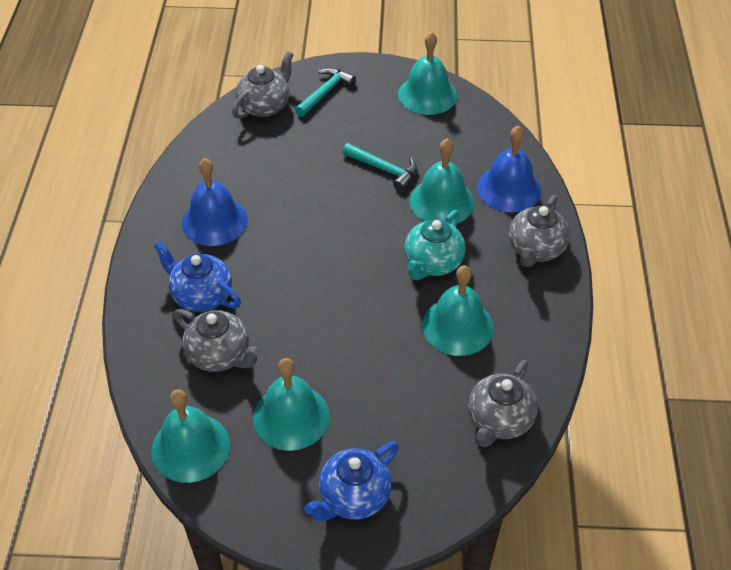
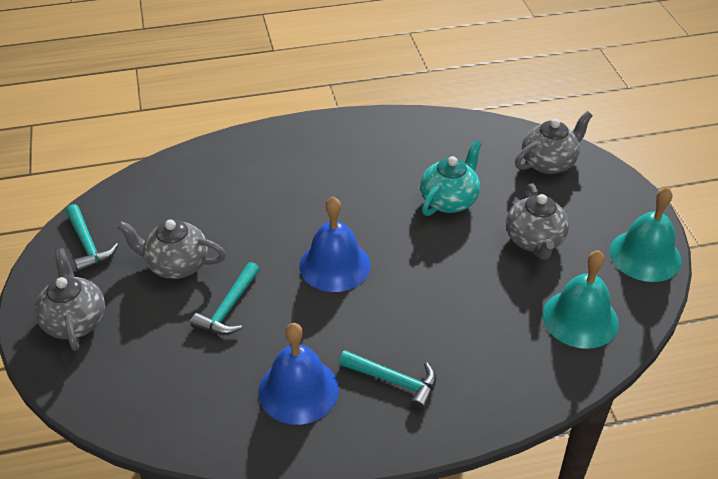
blue teapot: [154,241,241,312] [304,442,399,521] = 2 -> none = 0
turquoise bell: [151,390,230,483] [253,358,330,451] [398,31,457,115] [410,139,474,224] [422,265,494,356] = 5 -> [543,250,619,349] [610,187,682,282] = 2
turquoise hammer: [295,68,356,117] [342,143,417,191] = 2 -> [66,204,118,272] [191,262,260,335] [339,350,436,411] = 3

